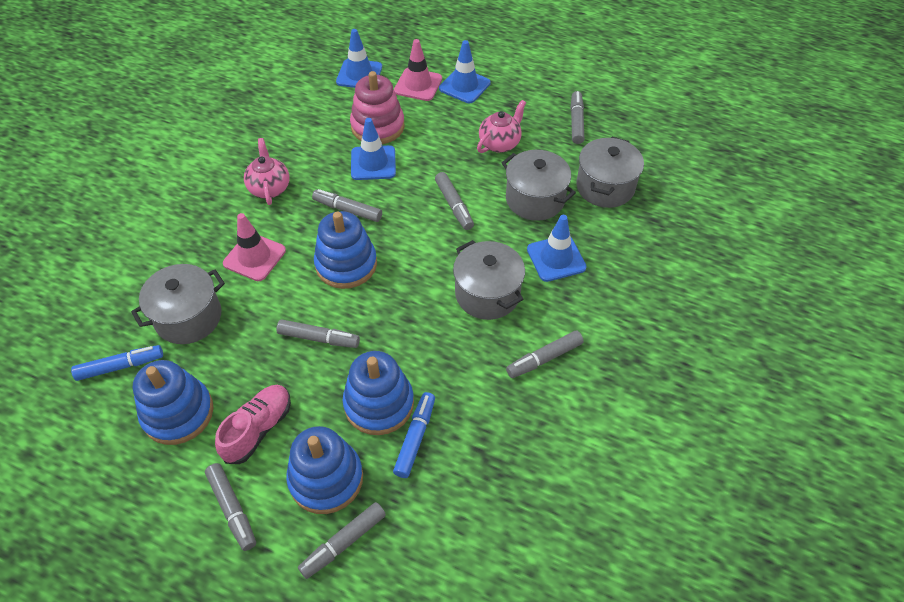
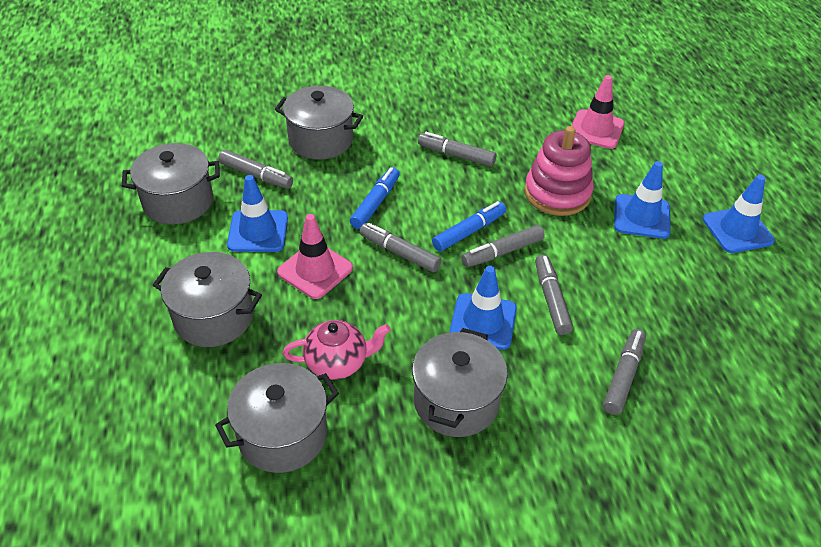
blue stacking toy: [133,360,213,445] [286,426,363,514] [314,211,377,289] [343,351,414,435] = 4 -> none = 0
grey marker: [205,463,256,551] [276,319,360,348] [298,502,386,579] [312,189,382,222] [435,172,474,230] [506,331,584,378] [571,91,584,144] = 7 -> [218,150,293,189] [360,223,441,272] [418,132,496,167] [461,225,545,267] [535,255,573,335] [603,329,646,415] = 6
grey pot: [131,264,225,344] [453,240,525,320] [501,150,576,221] [576,137,644,208] = 4 -> [122,143,220,225] [153,252,262,347] [215,363,339,473] [275,86,363,160] [412,328,508,437] = 5
pink shoe: [215,385,291,464] = 1 -> none = 0
pink teapot: [244,138,290,205] [477,100,526,153] = 2 -> [283,320,391,380] = 1

